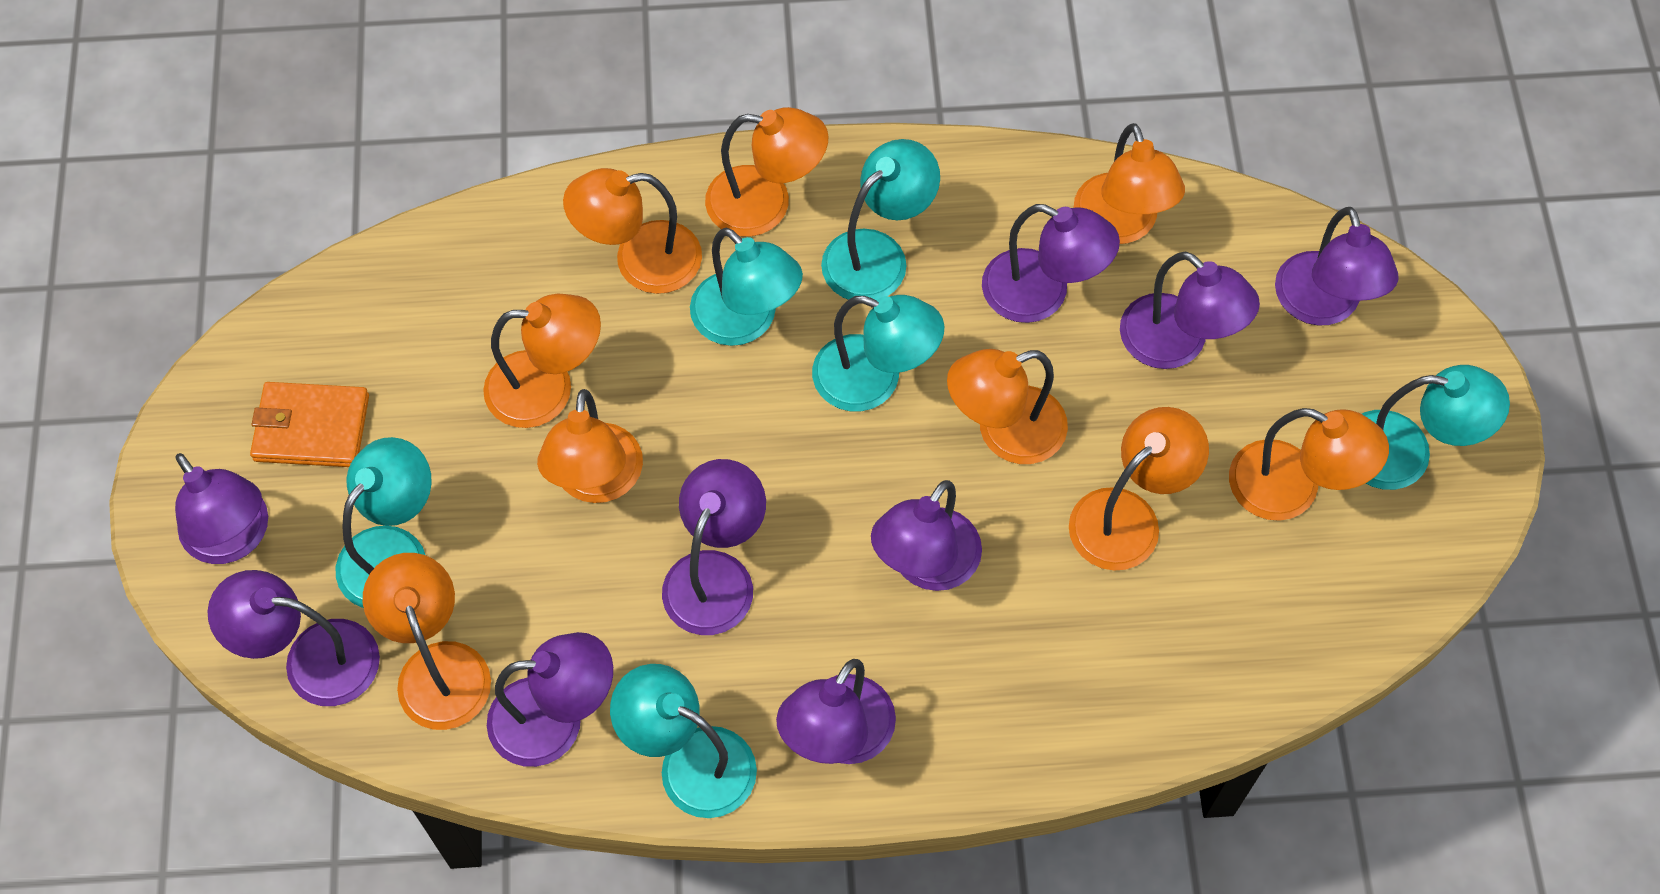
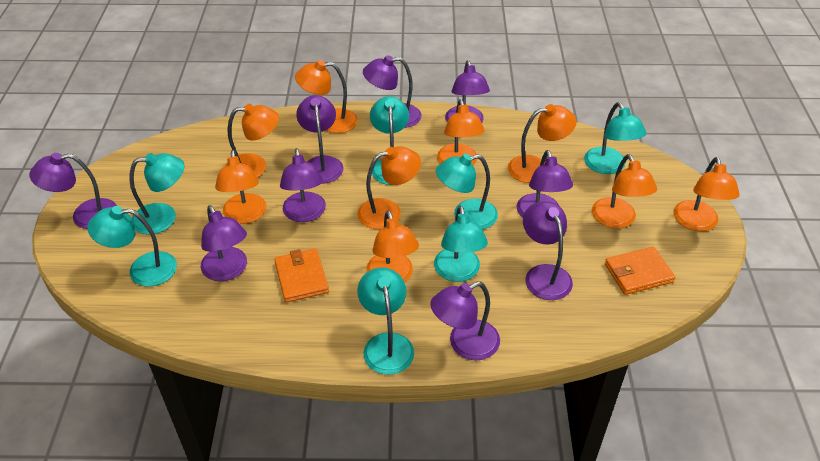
orange wallet: [250,382,369,467] = 1 -> [274,248,329,303] [605,247,676,295] = 2
turquoise lamp: [336,437,432,608] [610,664,757,818] [690,227,803,346] [812,295,944,411] [821,139,940,301] [1362,365,1510,490] = 6 -> [87,206,177,287] [129,153,185,235] [357,267,414,375] [370,96,409,185] [434,205,488,282] [436,154,498,229] [584,102,646,174] = 7

